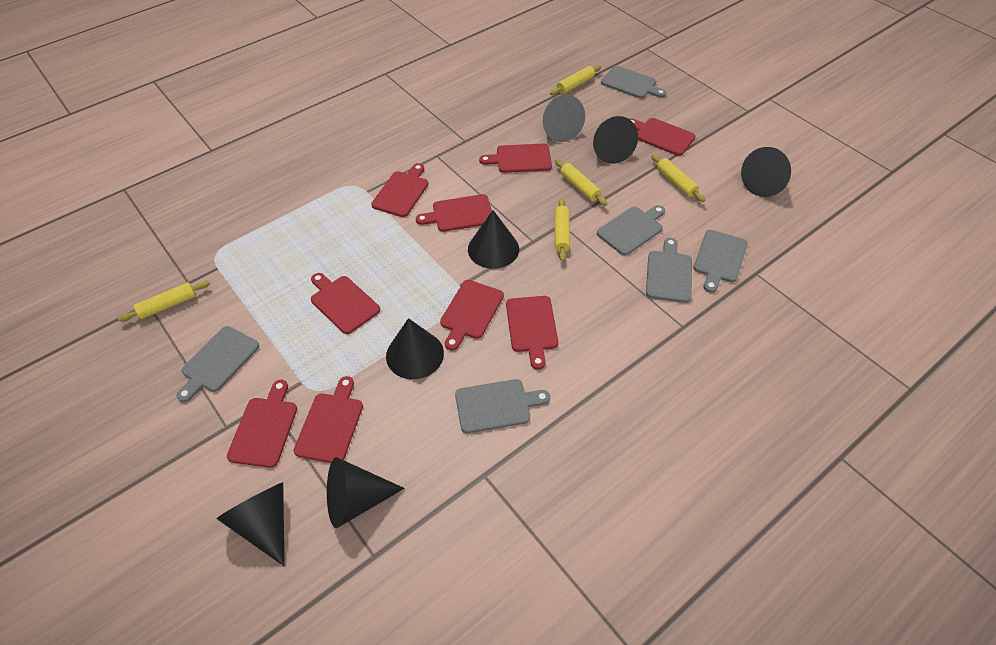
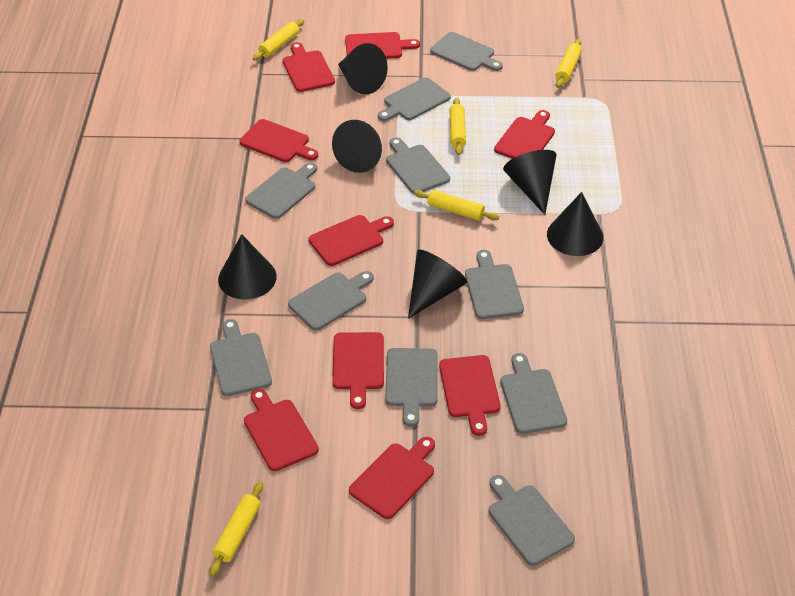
grey cone: [543,95,585,142] = 1 -> none = 0
grey cutting board: [177,326,259,402] [455,379,550,433] [597,205,665,255] [601,66,667,98] [646,238,692,303] [694,230,748,293] = 6 -> [210,319,272,396] [245,163,317,219] [288,271,374,331] [378,77,451,121] [385,348,438,427] [386,137,450,194] [430,32,503,71] [465,250,524,319] [489,475,575,566] [500,353,567,434] = 10

